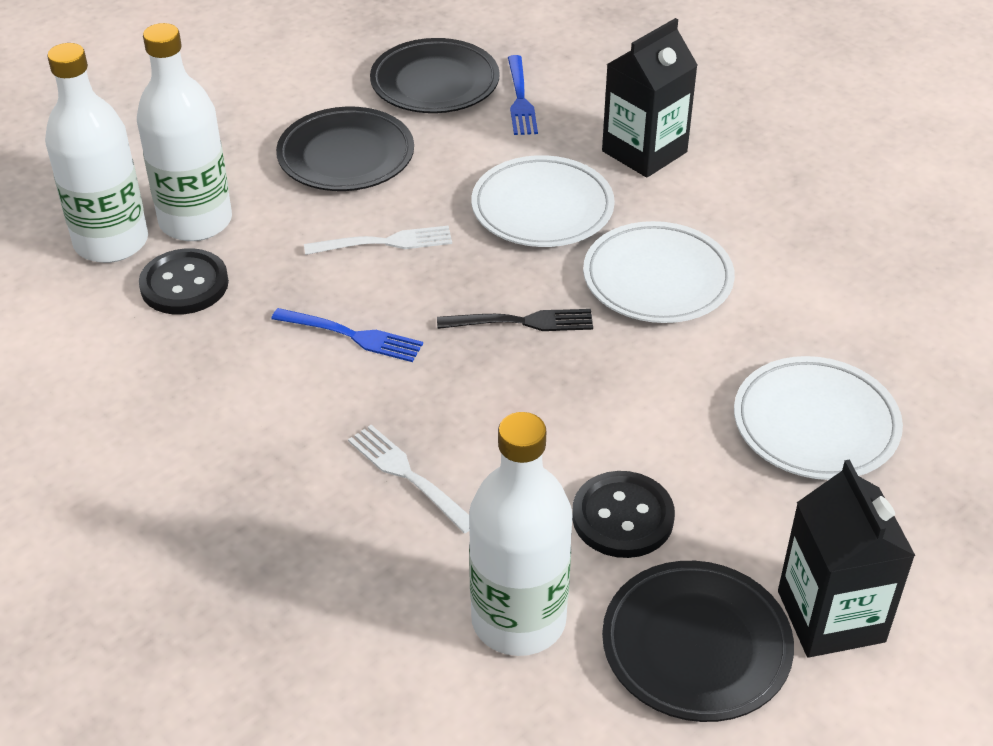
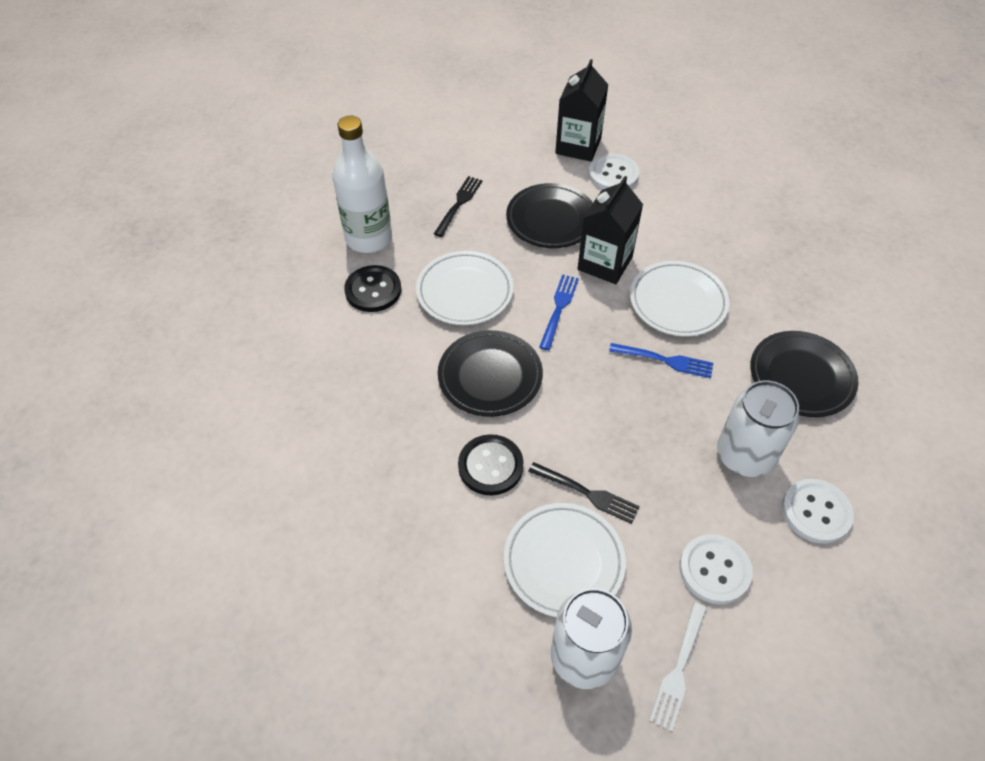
black fork: [437,309,593,331] = 1 -> [434,176,483,237] [528,462,640,524] = 2
white bottle: [45,43,148,263] [137,23,232,241] [469,412,572,656] = 3 -> [333,116,392,253] = 1
white button: none = 0 -> [588,154,639,190] [680,534,753,604] [782,479,854,544] = 3
white can: none = 0 -> [551,588,632,689] [717,381,799,477] = 2
white fork: [304,226,452,255] [348,425,469,533] = 2 -> [649,603,707,731] = 1

